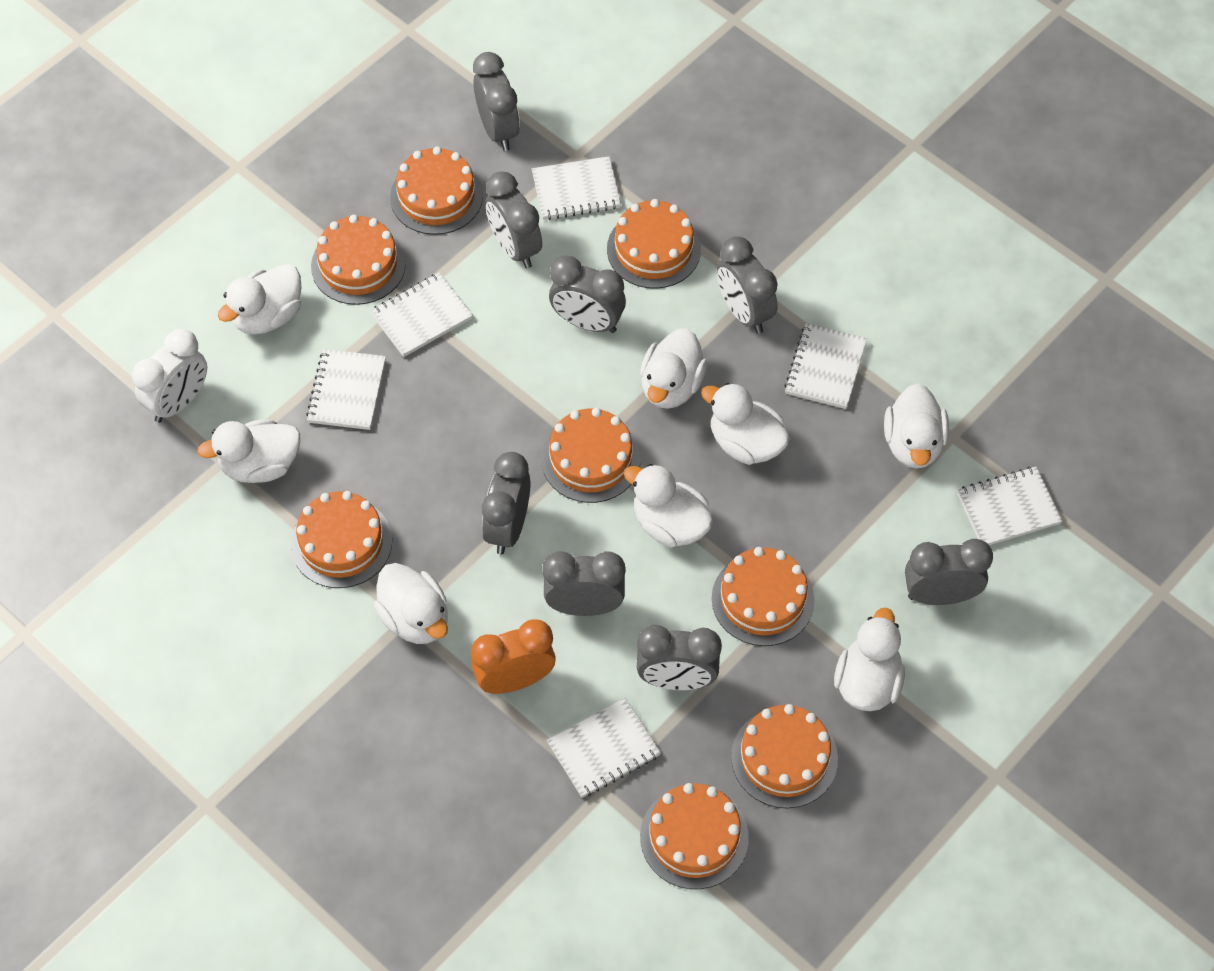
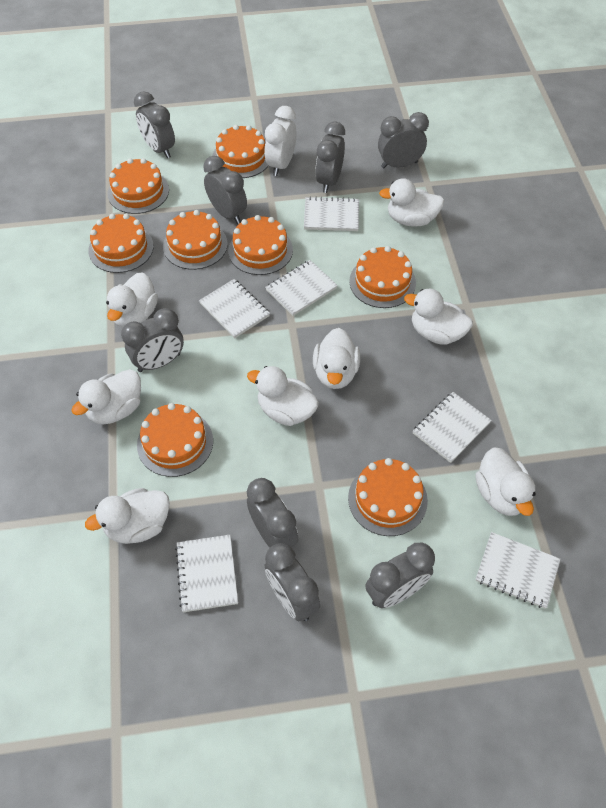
orange clock: [471,619,556,694] = 1 -> none = 0

